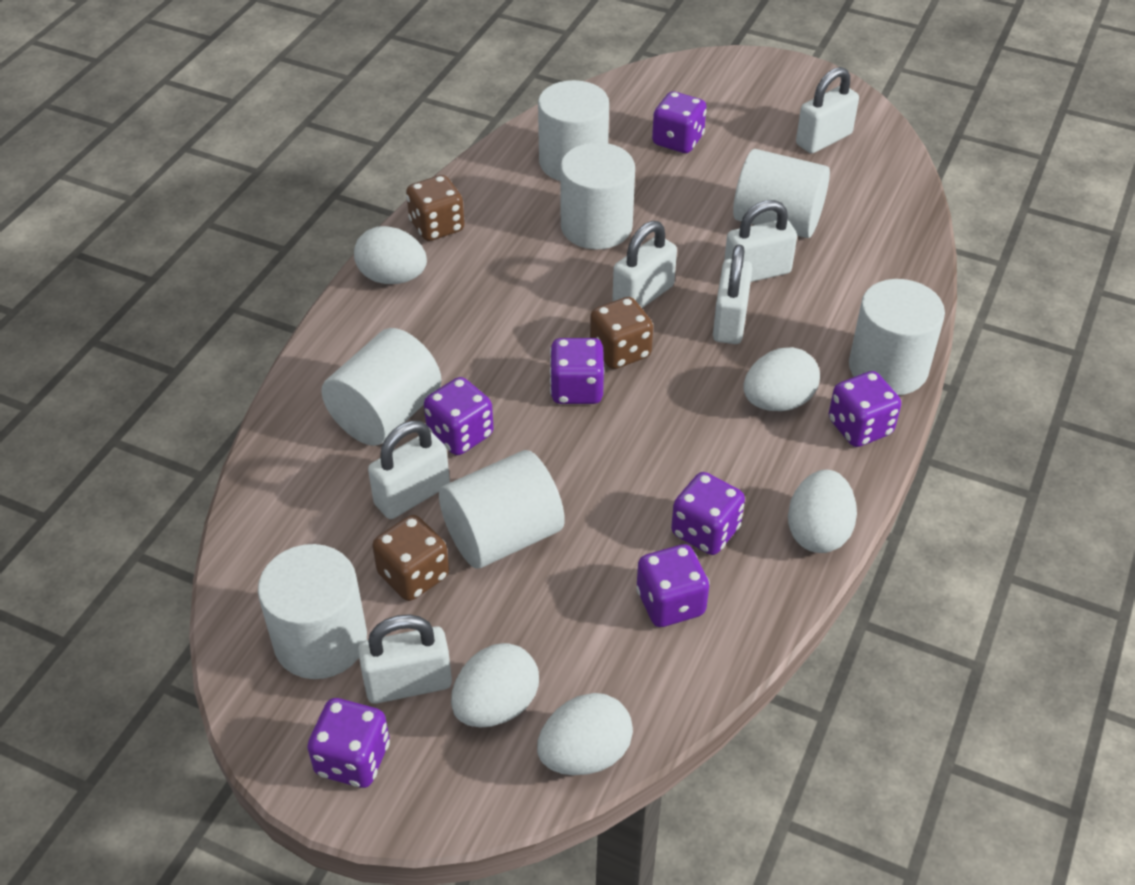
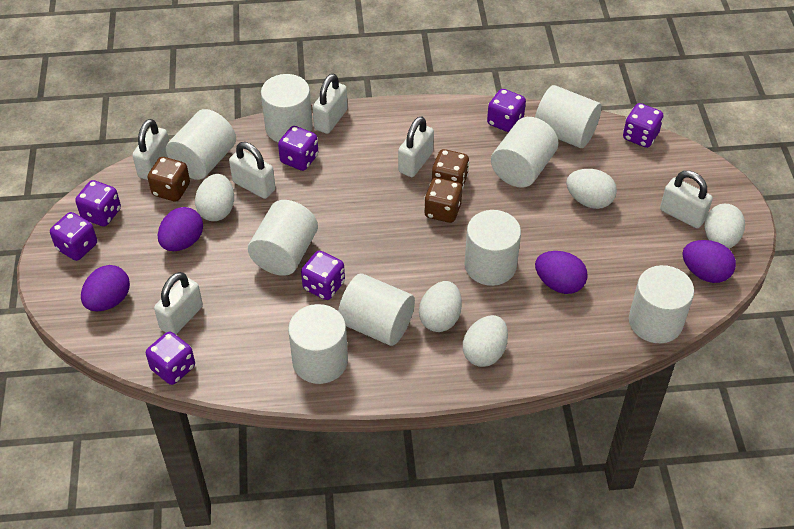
purple egg: none = 0 -> [81,265,130,311] [158,207,203,251] [535,251,587,294] [682,240,736,283] = 4
white cylinder: [258,544,367,679] [321,328,442,446] [439,450,565,569] [538,80,609,181] [560,142,635,249] [733,149,830,238] [849,279,945,395] = 7 -> [166,109,236,180] [248,200,318,276] [261,74,313,143] [288,304,348,384] [338,273,415,346] [465,210,521,286] [491,117,558,188] [535,85,602,148] [629,265,694,343] = 9

